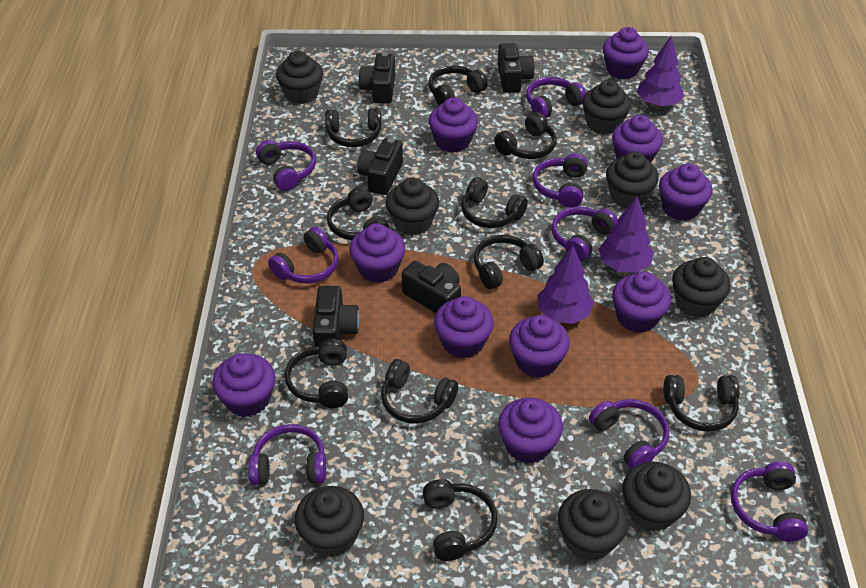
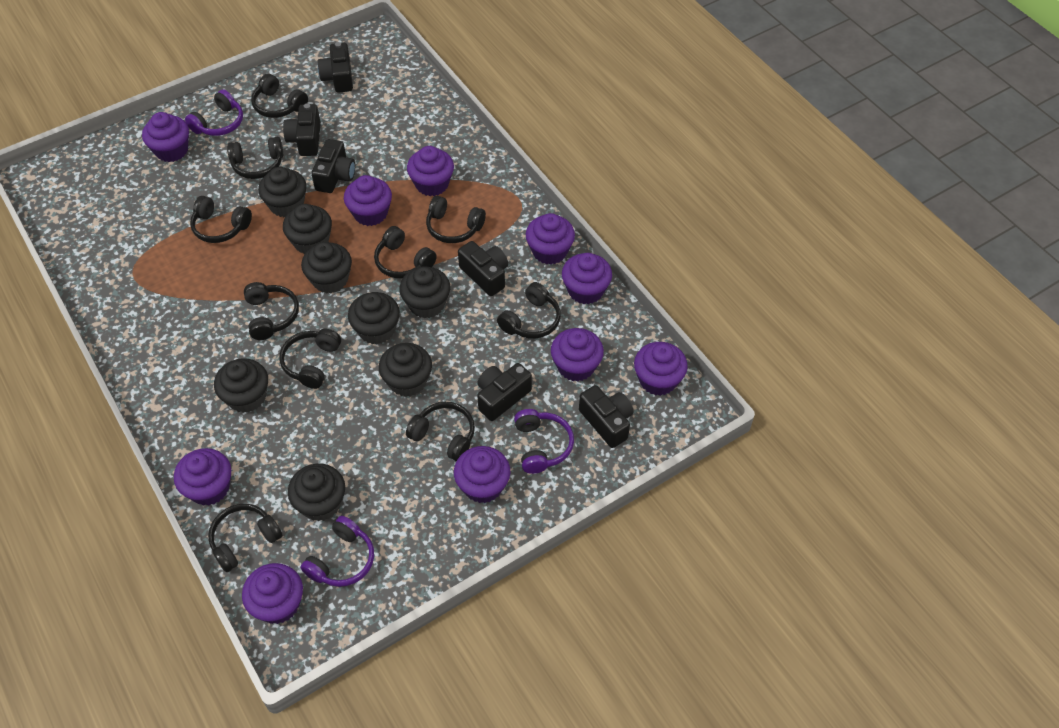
black camera: [313,286,360,346] [357,138,403,195] [359,52,395,104] [402,261,461,313] [498,43,535,93] = 5 -> [283,103,321,156] [311,139,355,193] [317,42,353,93] [458,241,508,296] [477,363,532,421] [579,385,633,448] = 6
purple headphones: [249,424,326,485] [256,140,316,191] [268,227,339,284] [526,77,586,118] [533,153,588,208] [552,207,618,261] [589,399,669,470] [731,461,808,542] = 8 -> [185,89,243,136] [301,516,374,587] [514,409,574,474] = 3
purple tree: [537,245,594,324] [599,196,653,273] [637,36,684,107] = 3 -> none = 0

